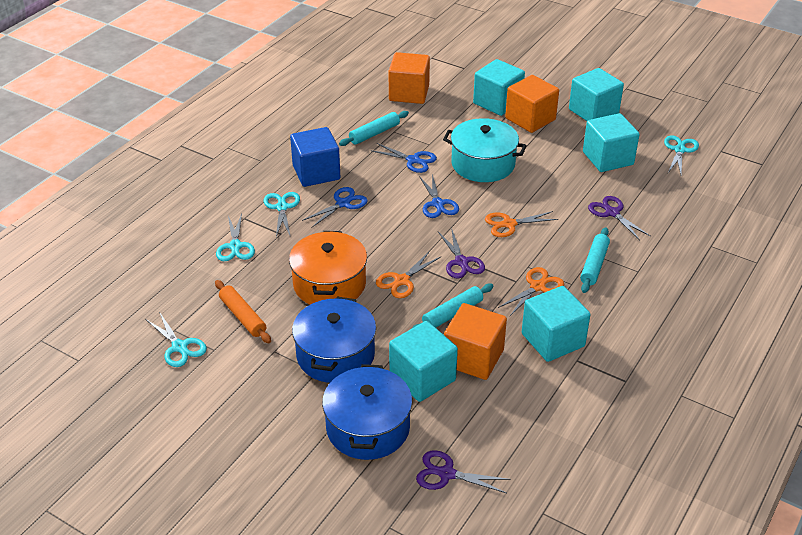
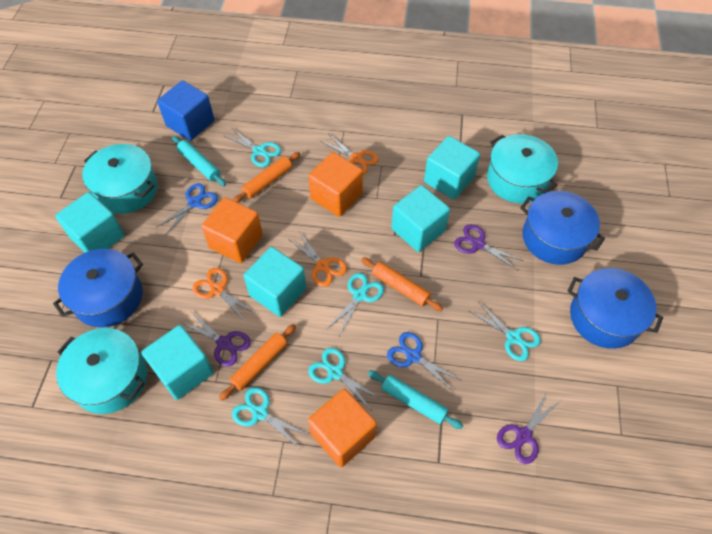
blue pot: [292,297,376,383] [322,364,412,460] = 2 -> [53,249,143,327] [520,191,605,265] [568,268,663,349] = 3
blue scissors: [302,187,368,228] [370,143,437,173] [419,174,459,218] = 3 -> [157,183,218,235] [387,332,461,392] = 2
orange pot: [289,231,367,305] = 1 -> none = 0
orange rolling pin: [215,280,271,343] = 1 -> [219,324,296,400] [233,152,300,203] [361,257,443,311] = 3
turquoise pot: [443,118,527,182] = 1 -> [56,328,147,414] [82,144,158,214] [487,134,558,203] = 3
turquoise rolling pin: [339,111,409,146] [412,284,494,328] [580,227,610,293] = 3 -> [172,136,226,186] [368,370,463,429] = 2
turquoise scissors: [145,312,207,367] [216,214,255,261] [263,192,300,237] [664,135,699,174] = 4 -> [223,128,281,167] [232,387,310,448] [308,348,381,409] [327,273,384,336] [469,301,541,361] = 5

